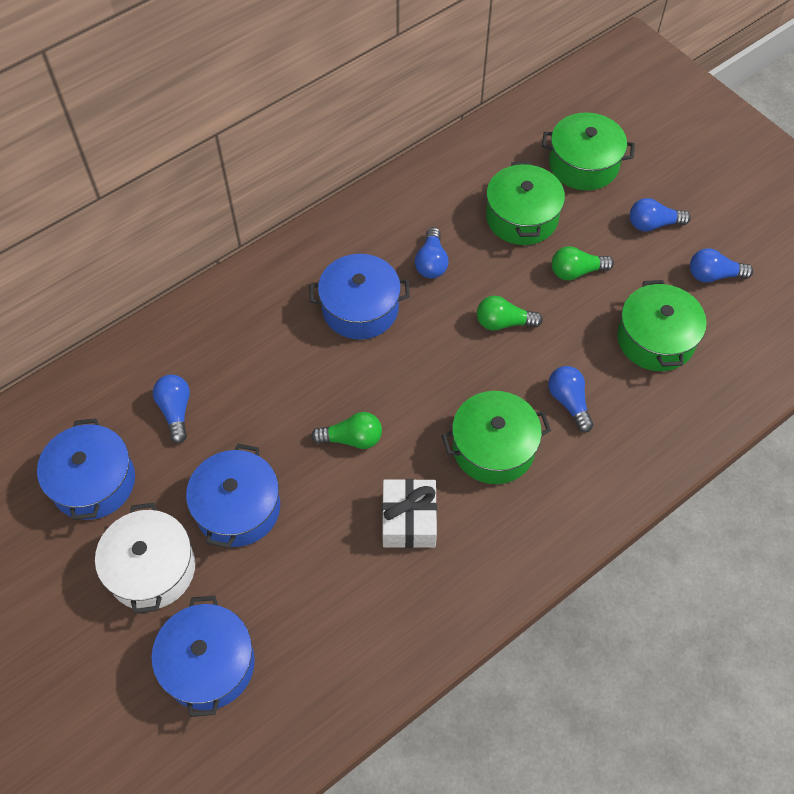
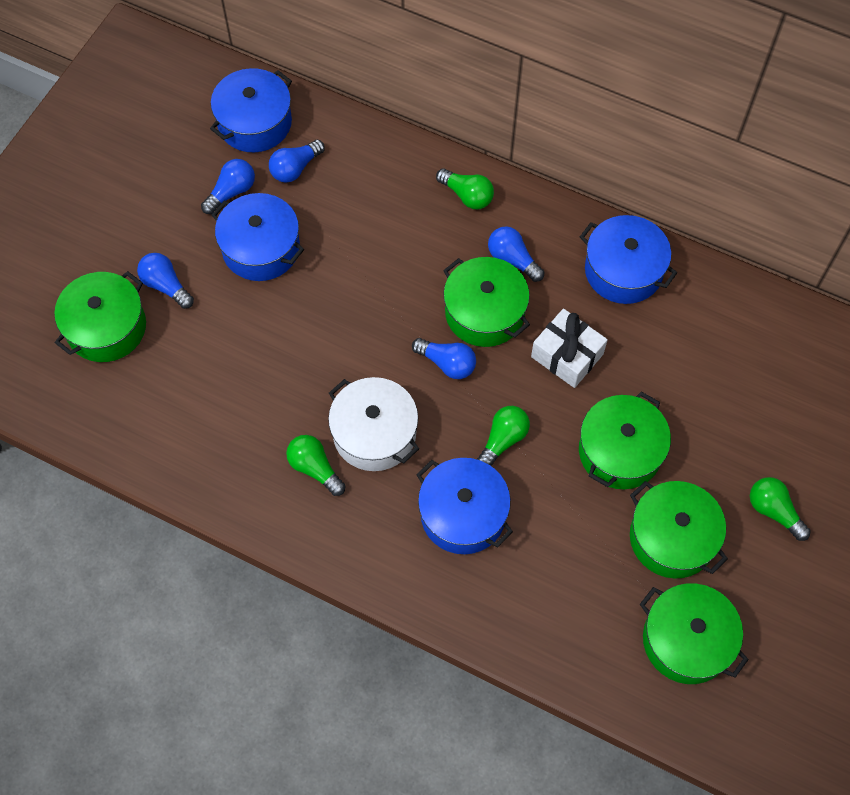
green light bulb: [311,412,382,449] [477,296,543,331] [552,246,614,280] = 3 -> [286,435,345,496] [436,168,494,209] [477,406,530,466] [750,477,811,541] = 4
green pot: [442,391,551,484] [486,162,565,245] [542,112,635,190] [617,280,707,371] = 4 -> [54,271,146,362] [443,257,530,347] [579,392,671,489] [630,481,728,578] [640,583,749,684] = 5

